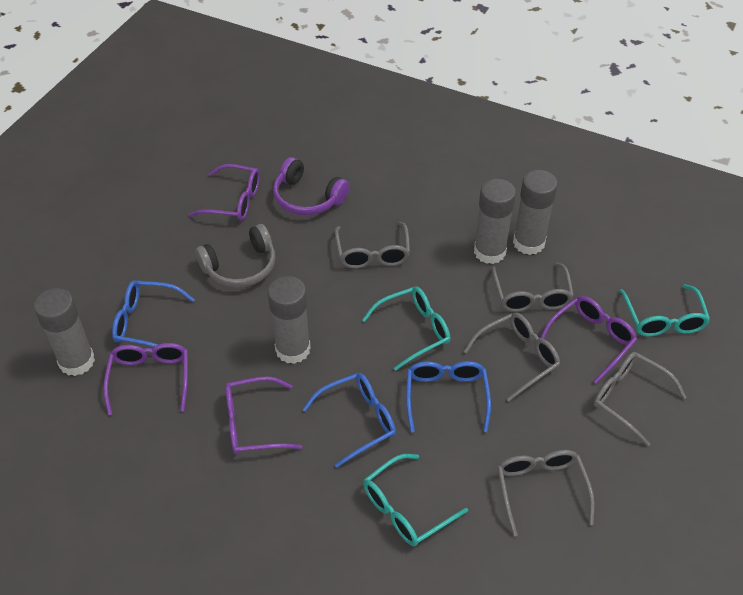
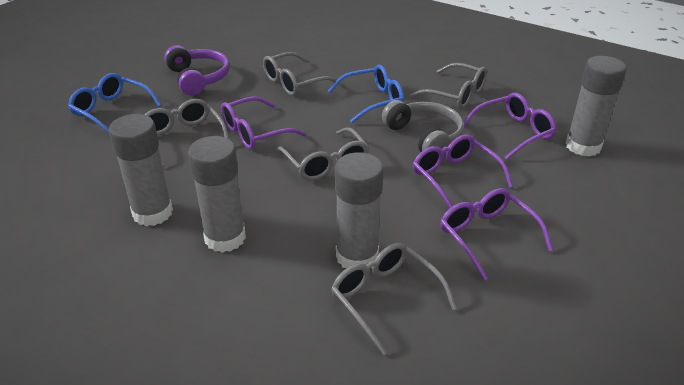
blue glasses: [112,280,195,347] [302,373,396,468] [406,361,491,432] = 3 -> [68,73,162,133] [328,65,404,123] = 2
turquoise glasses: [362,286,450,371] [363,454,468,546] [620,284,710,337] = 3 -> none = 0

